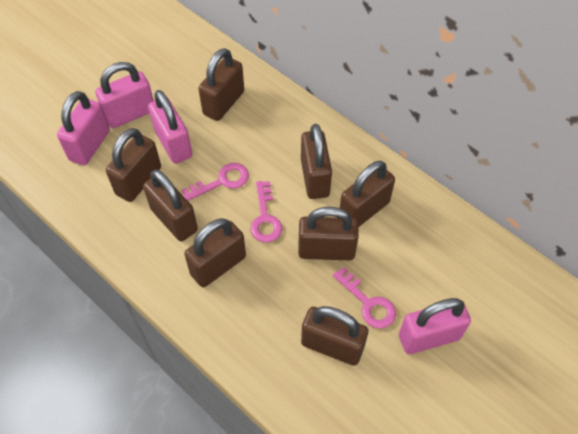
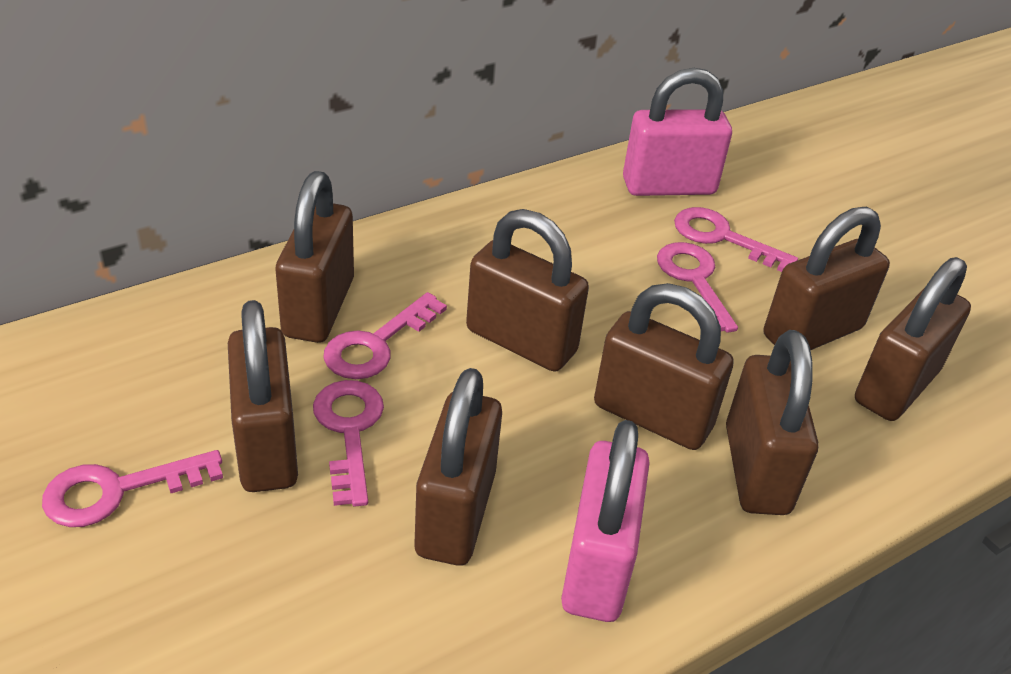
pink key: [182,163,249,201] [250,181,282,243] [333,267,396,329] = 3 -> [42,450,223,527] [313,380,384,506] [323,292,447,379] [657,242,738,333] [674,207,798,272] = 5
pink padlock: [57,91,110,165] [95,62,154,128] [148,90,192,164] [399,298,471,354] = 4 -> [561,420,650,622] [623,68,732,196] = 2

